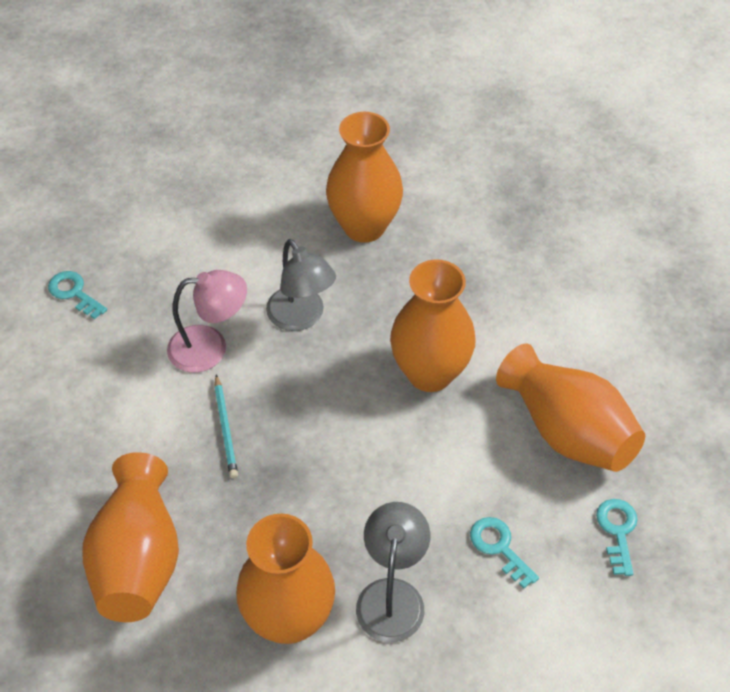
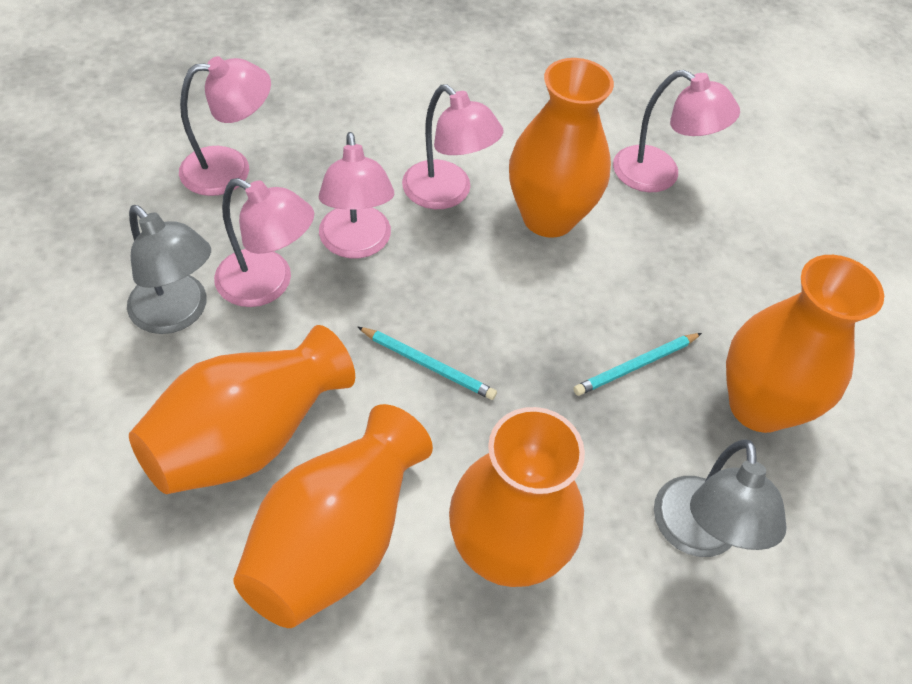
pink lamp: [167,270,247,373] = 1 -> [179,56,271,196] [214,178,314,307] [319,132,394,258] [402,85,504,209] [613,70,740,192] = 5
turquoise key: [48,271,107,319] [470,517,539,589] [596,499,637,576] = 3 -> none = 0
turquoise pencil: [214,375,238,478] = 1 -> [358,327,497,400] [573,333,702,396] = 2

